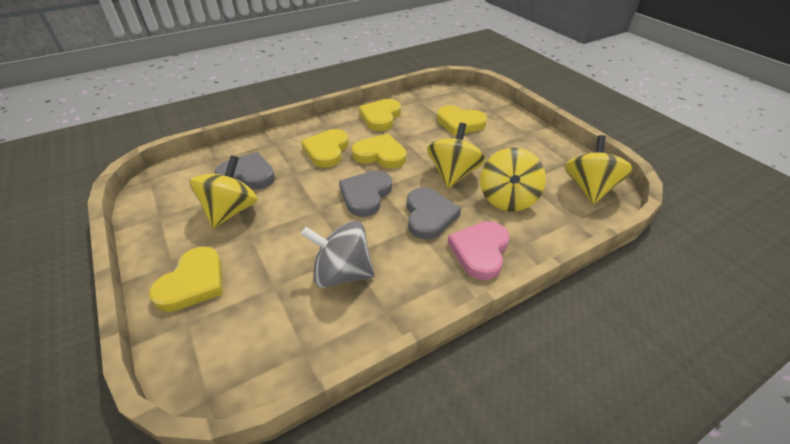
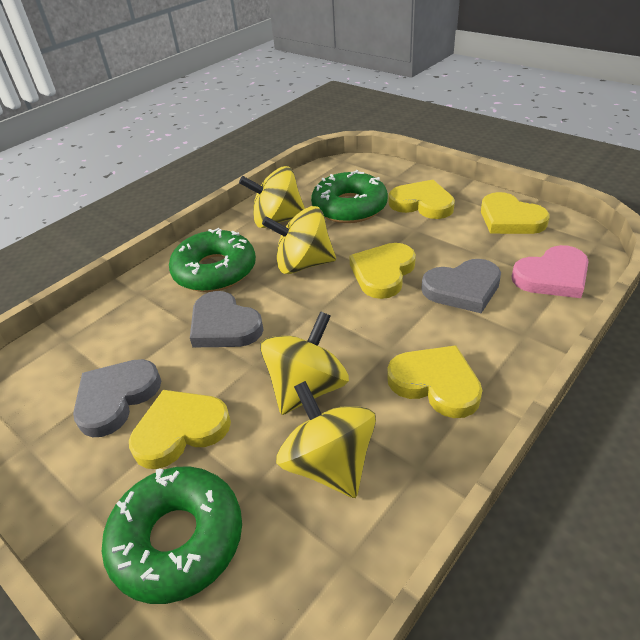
green donut: none = 0 -> [102,466,242,604] [169,228,256,292] [311,170,388,223] = 3
grey spinning top: [301,221,375,288] = 1 -> none = 0

